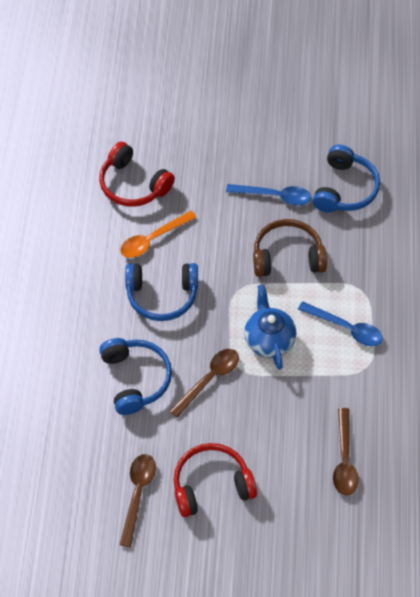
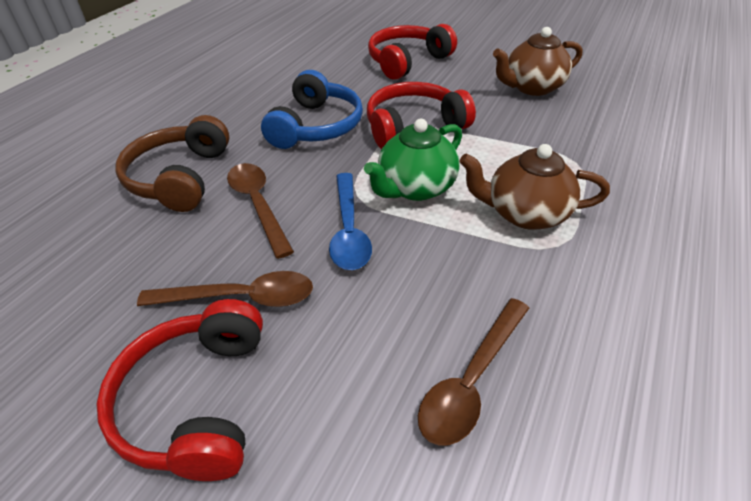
blue headphones: [99,338,172,415] [125,263,198,321] [313,145,380,213] = 3 -> [261,70,363,149] = 1
blue spoon: [226,184,311,205] [298,301,383,346] = 2 -> [329,173,372,270] = 1
blue teapot: [244,284,296,370] = 1 -> none = 0
brown teapot: none = 0 -> [460,144,610,230] [493,27,582,96] = 2
green teapot: none = 0 -> [364,119,462,201] = 1
orange spoon: [120,211,197,258] = 1 -> none = 0
red headphones: [99,142,175,207] [174,443,257,517] = 2 -> [96,299,263,481] [367,82,476,149] [368,24,457,80] = 3

